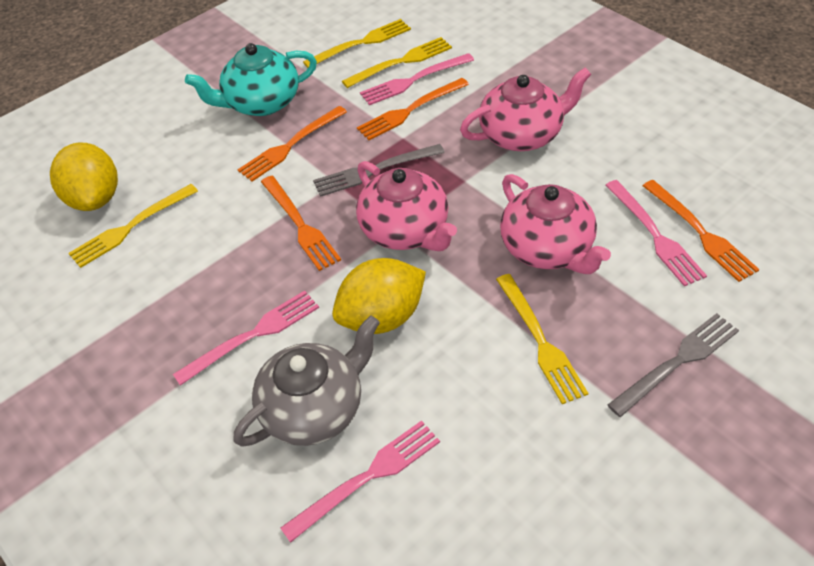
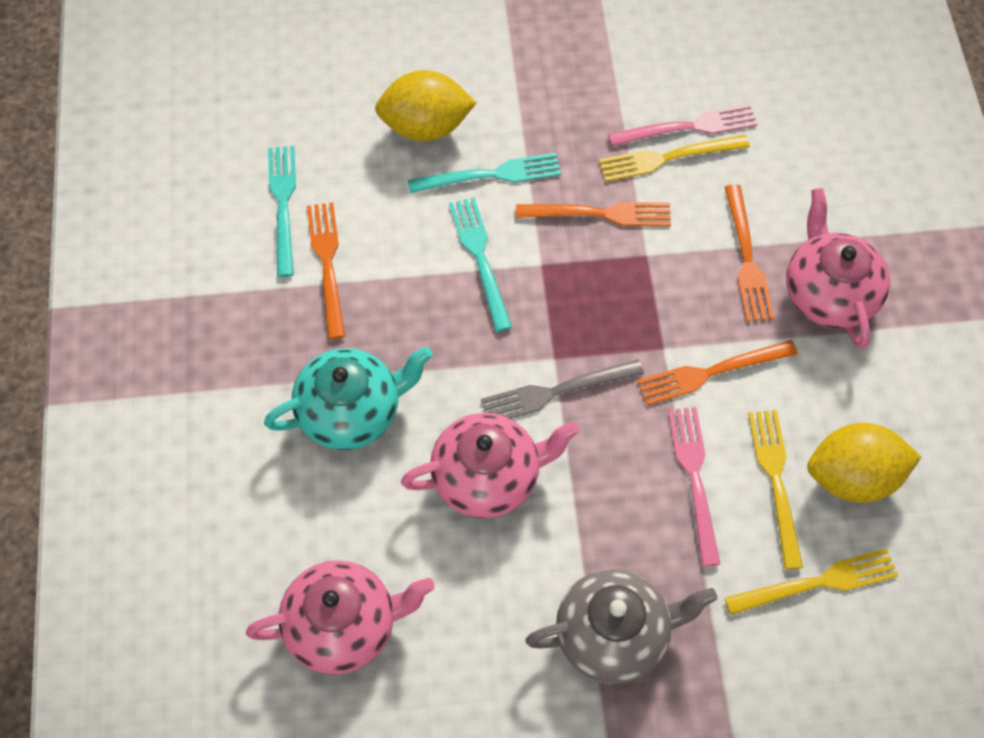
grey fork: [313,144,445,197] [608,313,739,417] = 2 -> [481,359,644,419] = 1
pink fork: [173,291,319,386] [280,420,440,543] [360,53,474,105] [605,180,707,286] = 4 -> [608,104,758,146] [668,407,720,566] = 2
turquoise fork: none = 0 -> [268,146,296,277] [408,153,561,193] [449,197,512,332] = 3
yellow fork: [68,184,198,268] [303,19,411,68] [342,37,452,88] [496,274,588,404] = 4 -> [599,135,750,182] [725,548,898,615] [748,410,803,570] = 3

